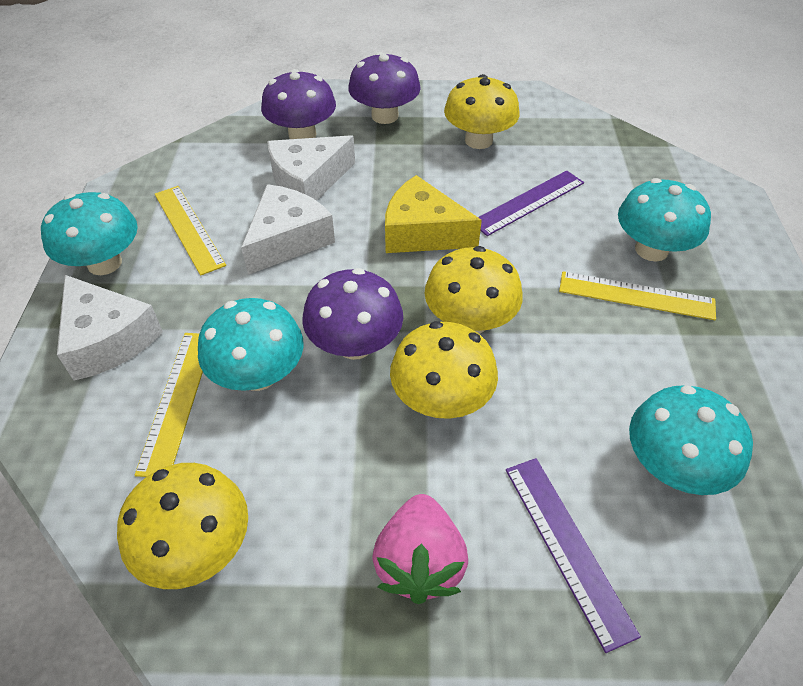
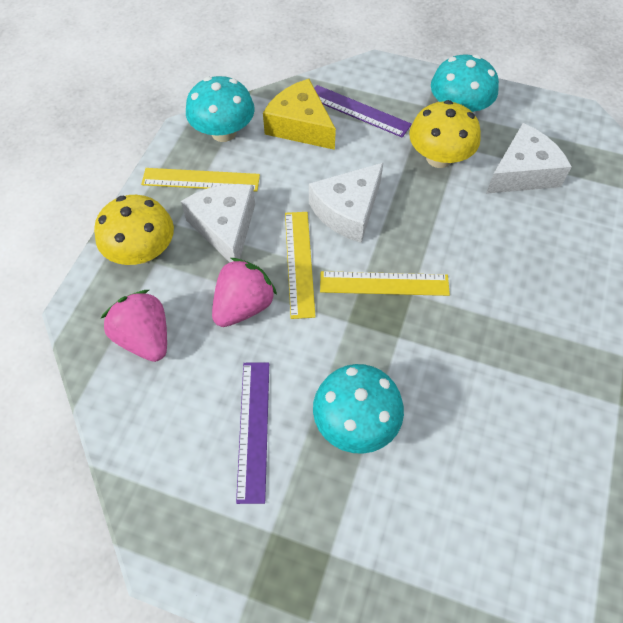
pink strawberry: [372,494,468,604] = 1 -> [101,290,167,362] [212,258,277,327] = 2
purple mushroom: [261,69,336,139] [302,268,403,360] [348,52,421,124] = 3 -> none = 0
turquoise mushroom: [41,192,138,275] [198,298,304,391] [618,178,711,262] [629,385,753,495] = 4 -> [186,76,255,142] [313,364,404,454] [431,55,499,112] = 3
yellow mushroom: [117,463,248,589] [390,321,498,419] [424,246,523,334] [444,74,520,149] = 4 -> [94,195,174,265] [409,100,481,168] = 2

